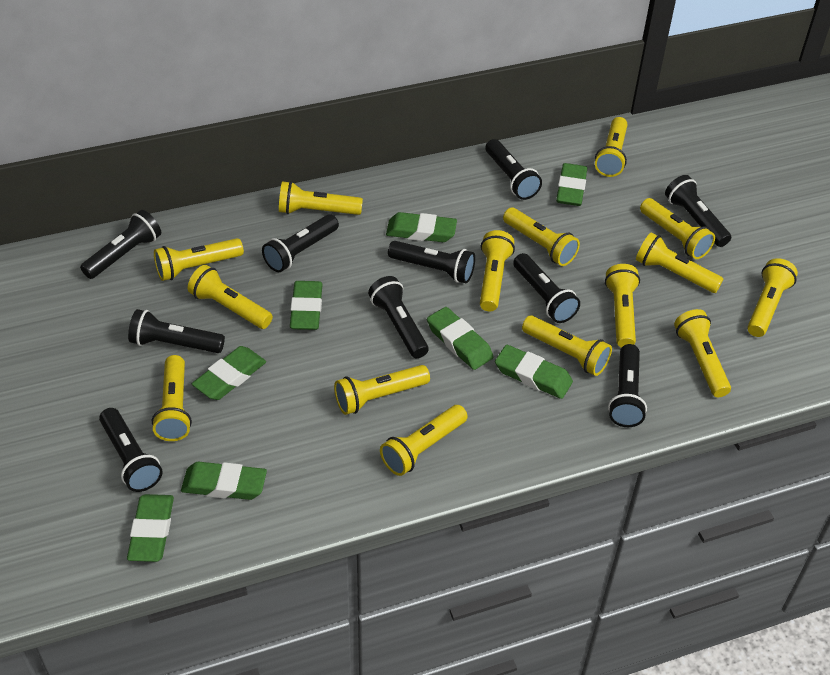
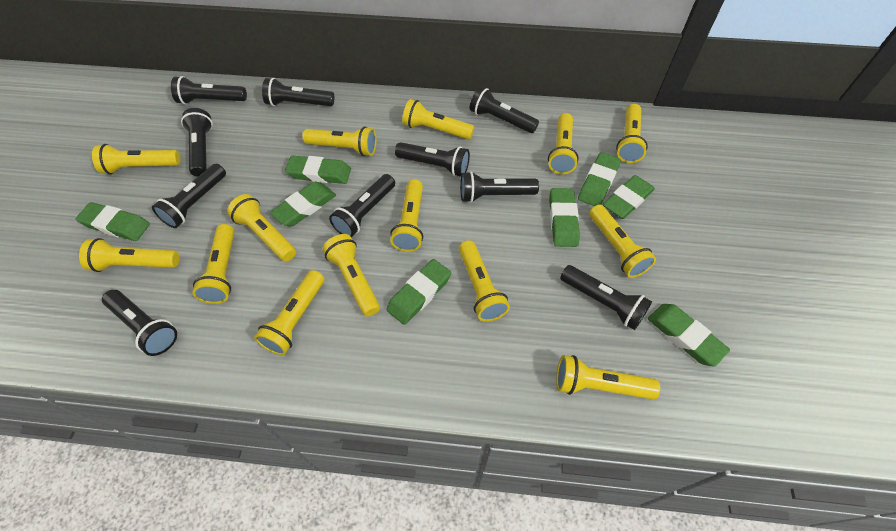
yellow flashlight: [152,355,192,441] [154,238,244,281] [188,265,273,329] [279,181,363,215] [334,365,430,415] [380,405,468,476] [480,230,515,312] [503,208,580,266] [522,315,612,376] [595,117,627,177] [605,264,640,348] [636,233,723,293] [640,198,715,259] [674,309,731,397] [747,258,798,337] = 15 -> [79,238,179,272] [92,144,181,174] [193,224,234,304] [227,194,296,262] [254,270,324,355] [302,126,376,156] [322,234,380,317] [390,179,423,252] [402,99,474,140] [459,240,510,322] [548,113,578,174] [556,355,660,400] [589,204,656,278] [616,104,648,163] = 14

